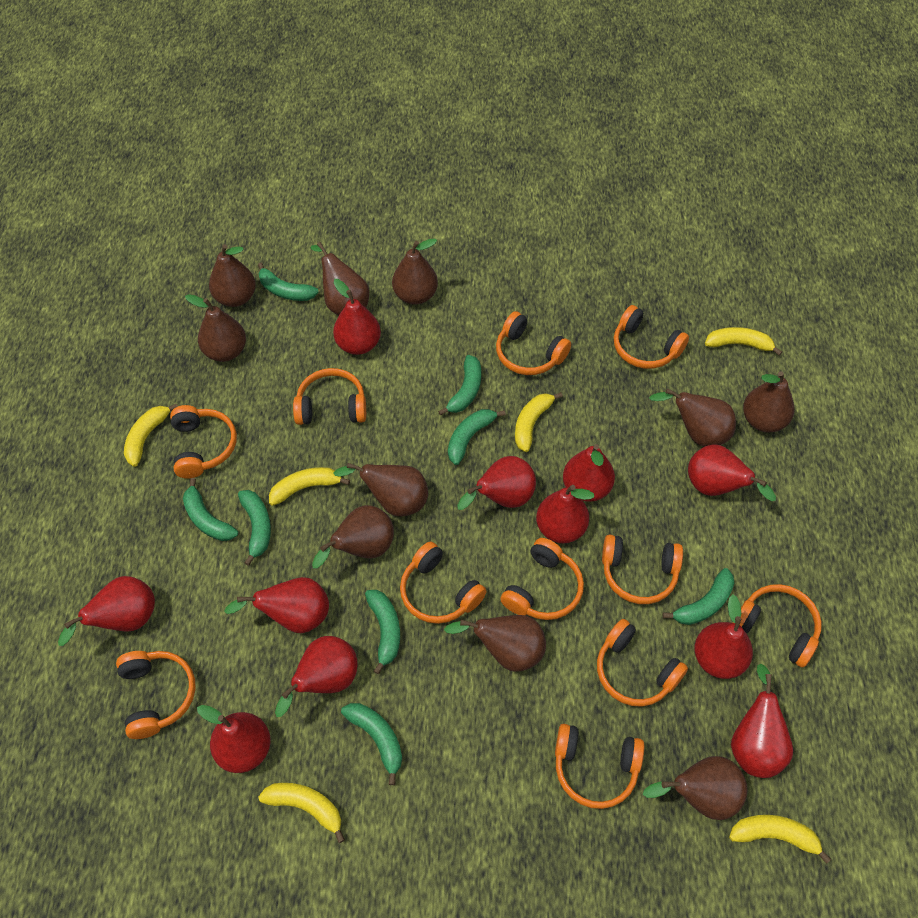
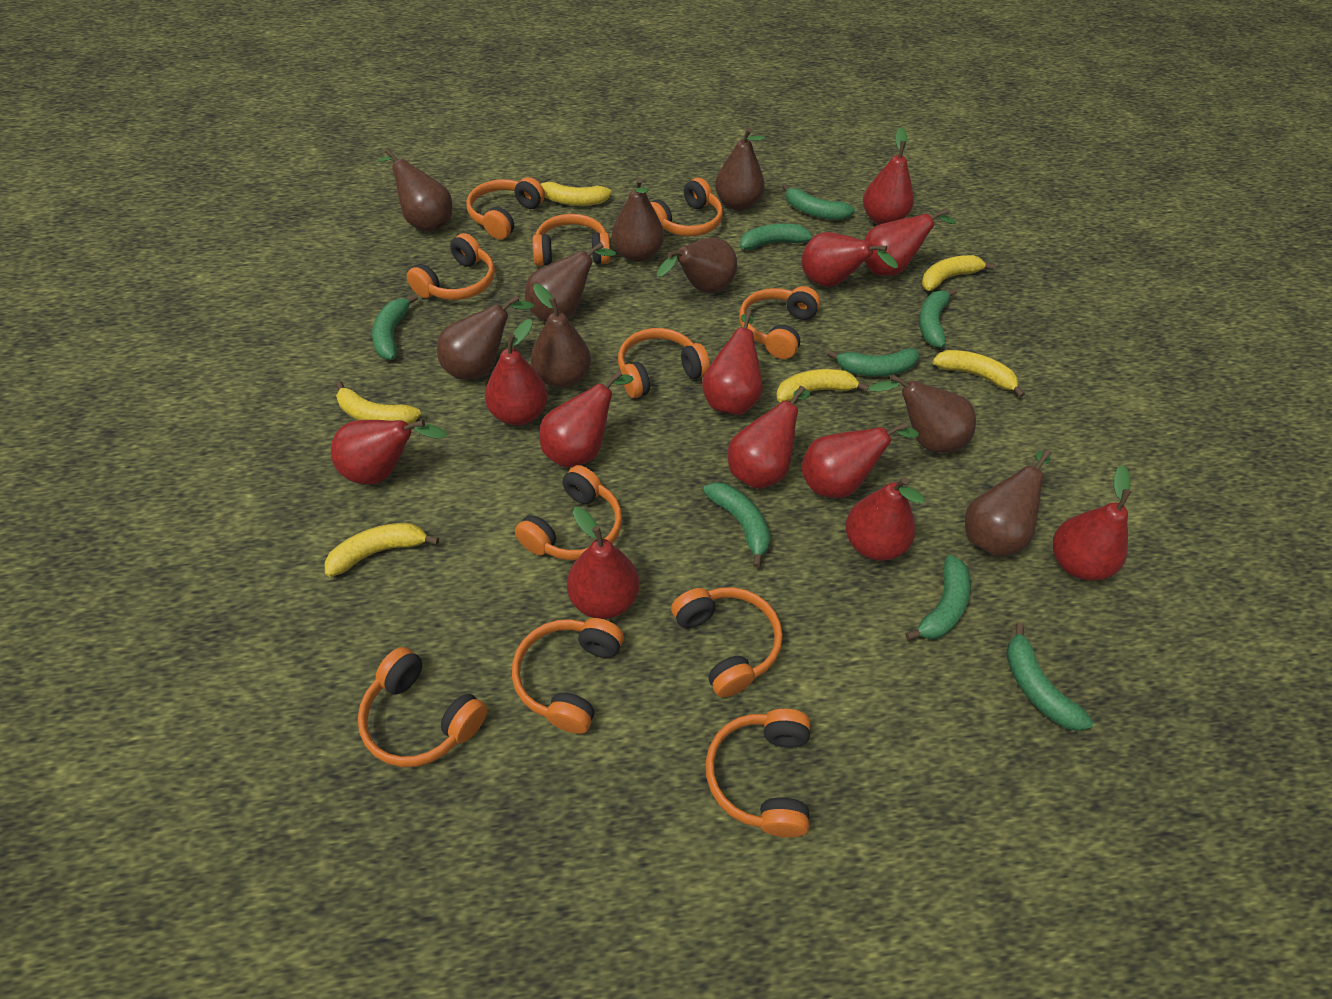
brown pear: [185,294,246,362] [209,244,256,307] [310,242,369,315] [312,505,394,568] [333,463,428,517] [392,238,438,305] [444,615,546,672] [643,756,747,820] [649,388,736,446] [743,371,794,433] = 10 -> [378,148,452,232] [437,295,534,380] [525,242,616,322] [531,284,591,388] [612,178,664,262] [657,237,737,293] [715,128,765,210] [868,374,976,453] [965,450,1051,557] = 9
red pear: [58,576,155,646] [197,705,271,773] [224,577,329,633] [275,636,358,717] [333,279,381,355] [457,456,536,510] [536,485,594,543] [563,444,615,502] [688,444,776,501] [695,594,753,679] [731,664,793,778] = 11 -> [331,420,447,485] [485,319,548,426] [539,371,634,468] [567,507,640,619] [702,311,763,415] [728,386,810,489] [801,232,898,287] [801,422,919,498] [845,477,925,561] [863,127,914,225] [864,208,956,276] [1053,465,1131,581] = 12

